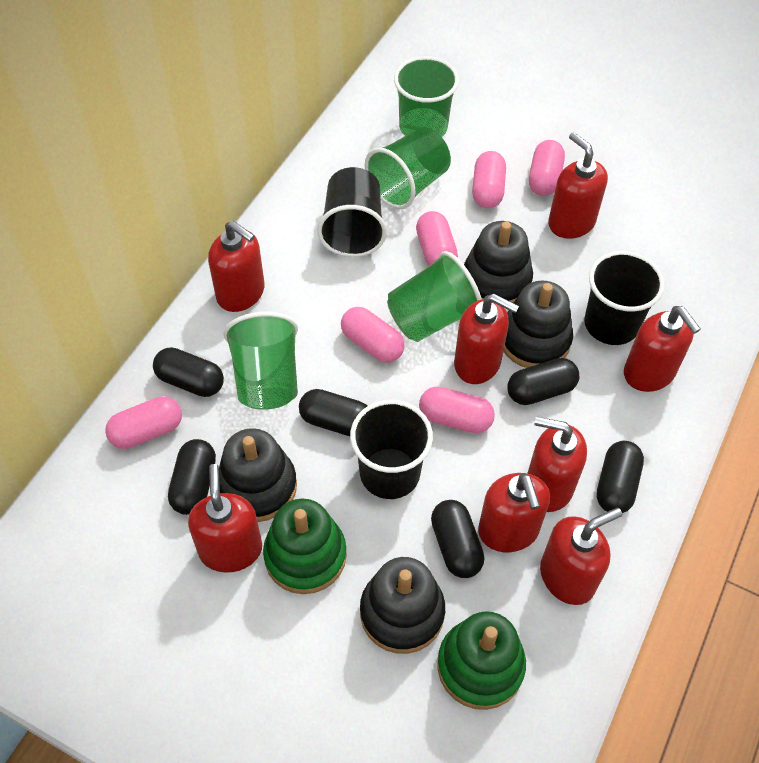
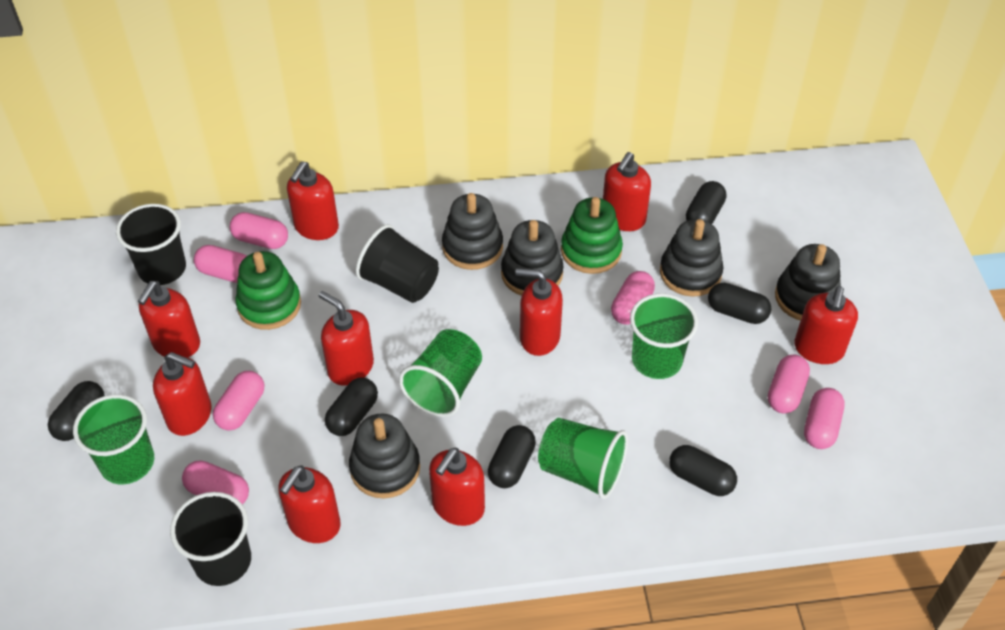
black stacking toy: [219,428,297,522] [360,557,445,654] [464,221,533,303] [504,280,573,368] = 4 -> [349,414,420,499] [442,193,503,270] [501,220,564,296] [660,219,724,297] [775,244,841,321] = 5
pink capsule: [105,396,182,449] [341,307,405,363] [416,211,458,266] [419,387,495,433] [472,151,506,208] [529,140,565,196] = 6 -> [182,460,249,504] [194,245,247,283] [213,371,264,430] [230,212,288,249] [611,271,655,324] [768,355,810,413] [804,388,845,449] = 7
red soap dispenser: [188,464,262,573] [208,221,264,312] [454,294,519,384] [478,473,550,552] [527,417,587,512] [540,508,622,605] [548,132,608,239] [624,306,701,392] = 8 -> [138,281,200,357] [153,352,211,436] [278,465,341,543] [287,161,339,240] [319,291,374,386] [429,448,485,526] [515,268,563,356] [603,152,651,231] [794,286,858,364] = 9

